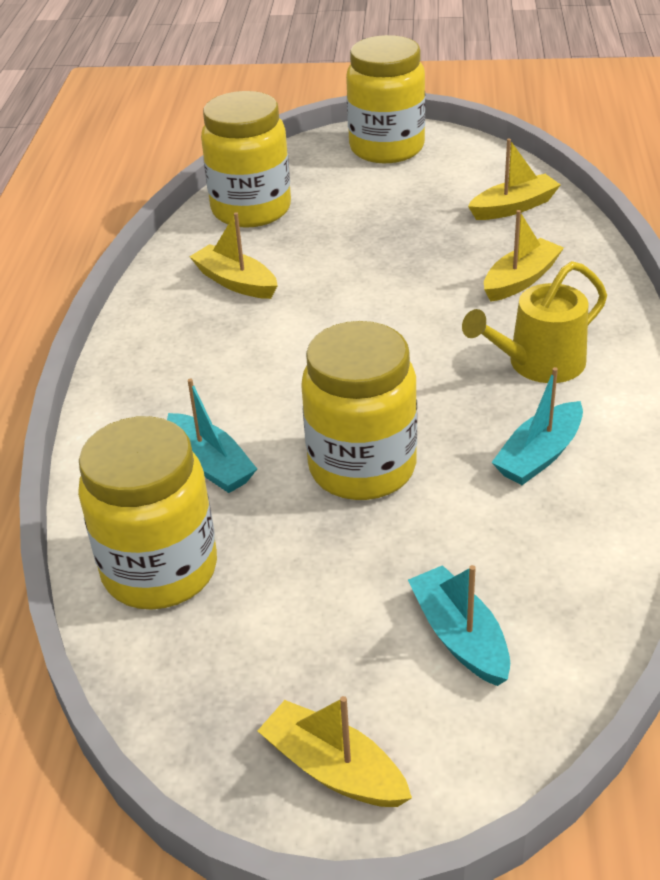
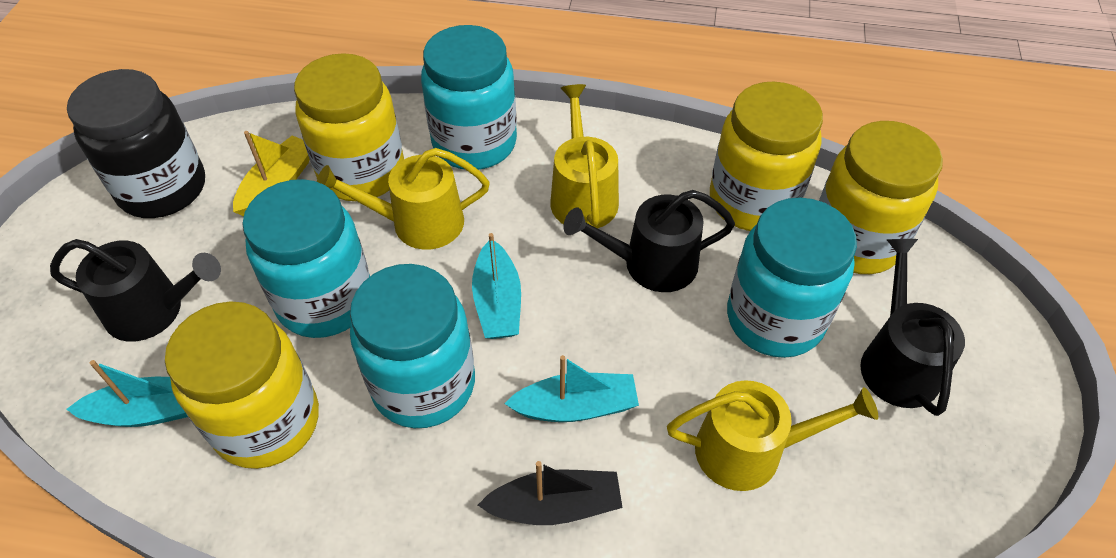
black boat: none = 0 -> [478,461,623,525] = 1
black jar: none = 0 -> [67,69,205,218] = 1
black watering can: none = 0 -> [50,239,221,342] [563,190,735,292] [860,239,965,416] = 3
turquoise jar: none = 0 -> [242,179,370,338] [350,264,475,428] [421,25,517,170] [727,198,857,358] = 4
yellow boat: [189,212,278,299] [258,696,412,807] [468,139,561,220] [484,210,564,302] = 4 -> [233,131,310,216] = 1
yellow watering can: [462,261,607,383] = 1 -> [317,148,490,250] [550,84,619,229] [667,380,878,491] = 3

